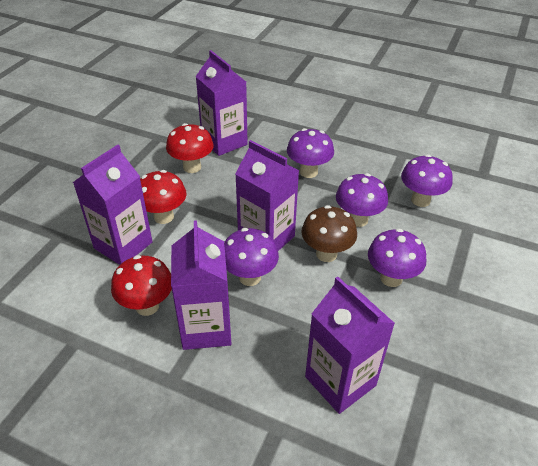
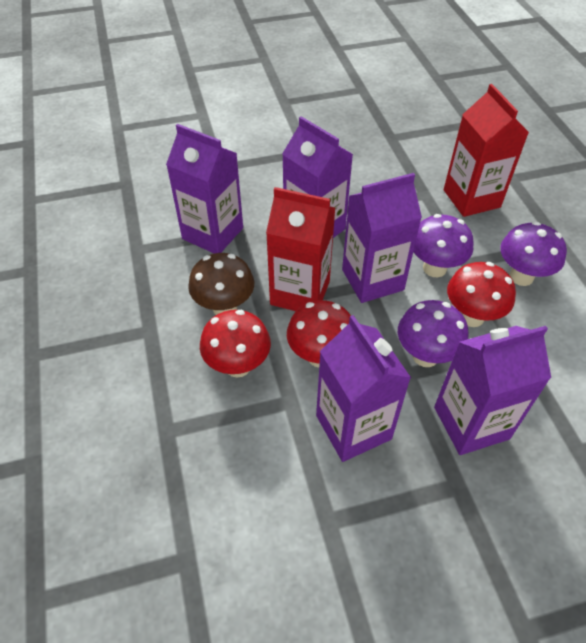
purple mushroom: [224,228,279,286] [287,128,334,178] [336,173,388,227] [368,228,426,287] [401,154,453,207] = 5 -> [398,300,468,367] [413,214,474,277] [500,222,567,286] = 3
red carton: none = 0 -> [266,187,335,311] [444,84,529,217] = 2

